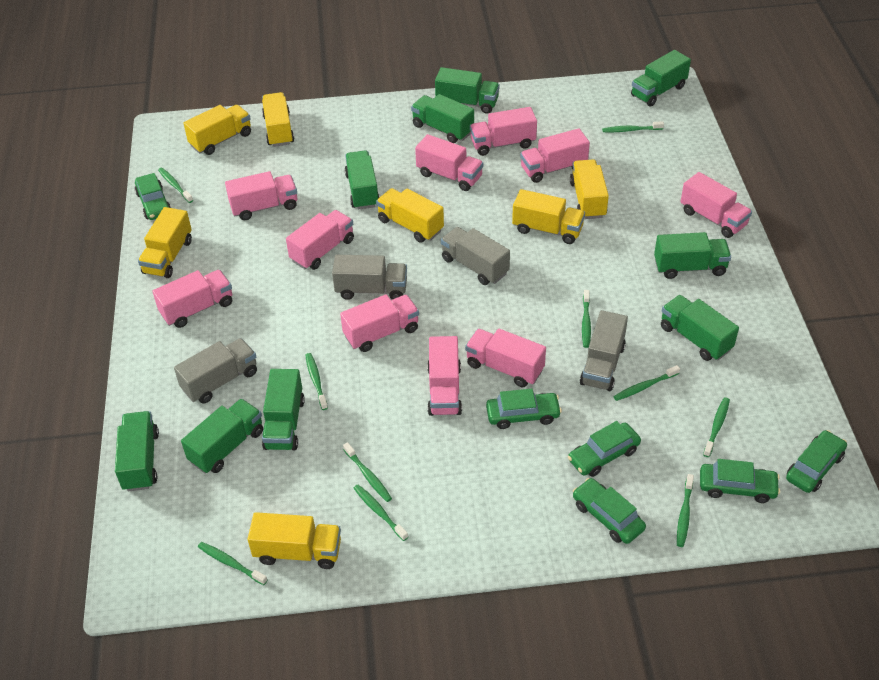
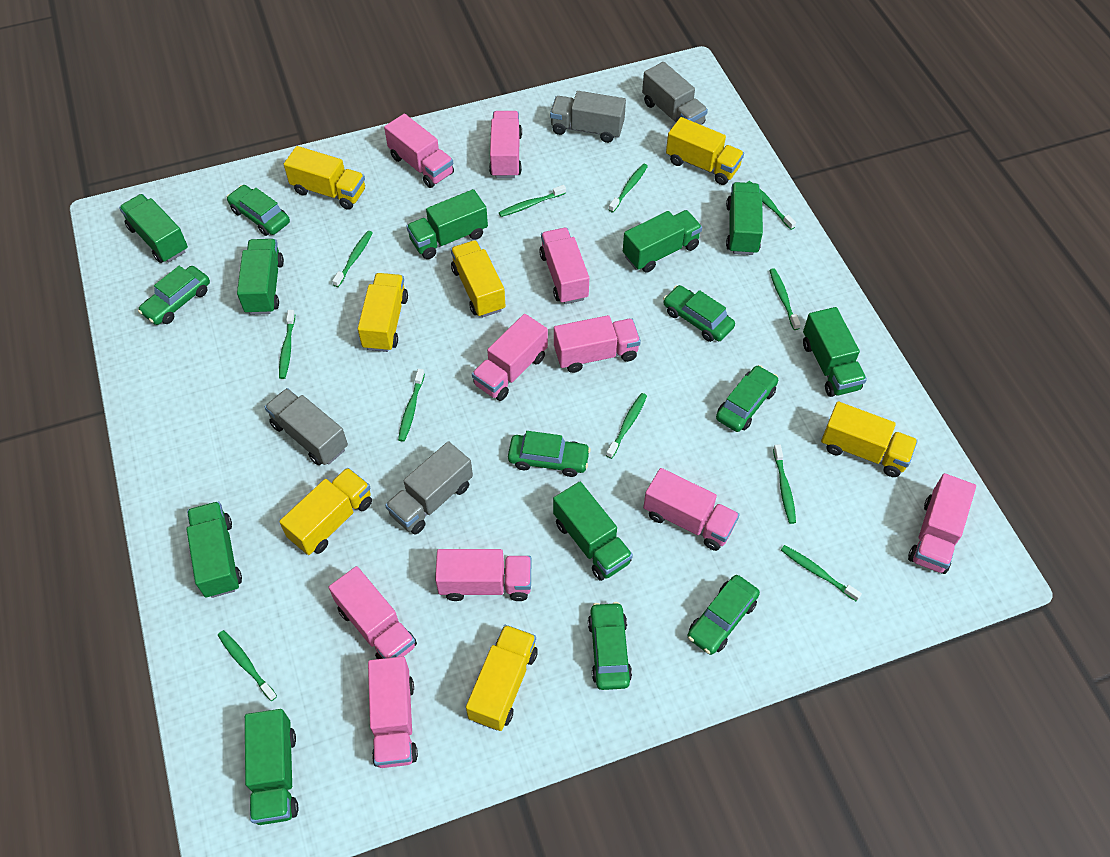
green car: [135,173,171,220] [486,389,562,429] [568,421,641,477] [573,478,646,544] [700,459,780,503] [786,430,847,493] = 6 -> [138,266,210,325] [227,185,290,236] [508,431,591,477] [588,602,632,690] [663,285,735,342] [687,575,760,655] [716,365,778,432] = 7
green toothbrush: [158,168,193,203] [198,542,268,585] [305,353,328,410] [343,442,392,502] [354,485,408,541] [582,290,591,348] [602,121,664,132] [613,365,680,401] [677,474,694,547] [703,397,730,457] = 10 -> [218,630,277,701] [279,310,295,379] [332,231,373,287] [398,369,425,442] [499,185,566,217] [606,393,647,459] [609,164,648,212] [746,181,796,230] [769,268,801,330] [773,444,796,524] [781,545,862,602] = 11

